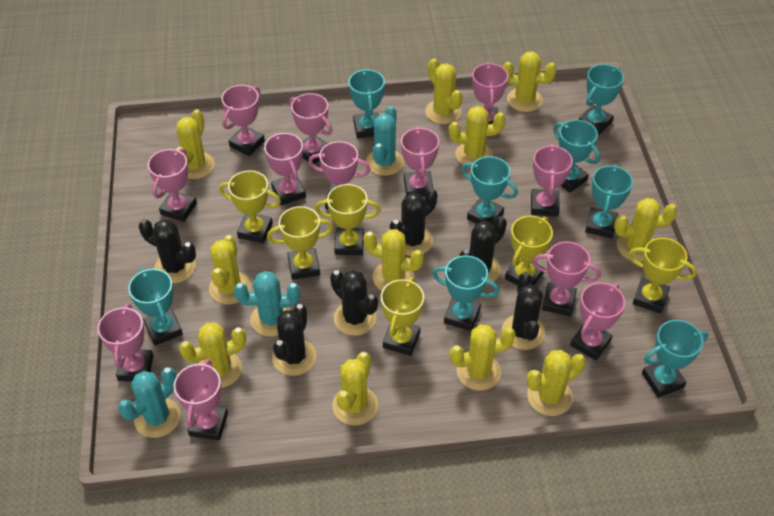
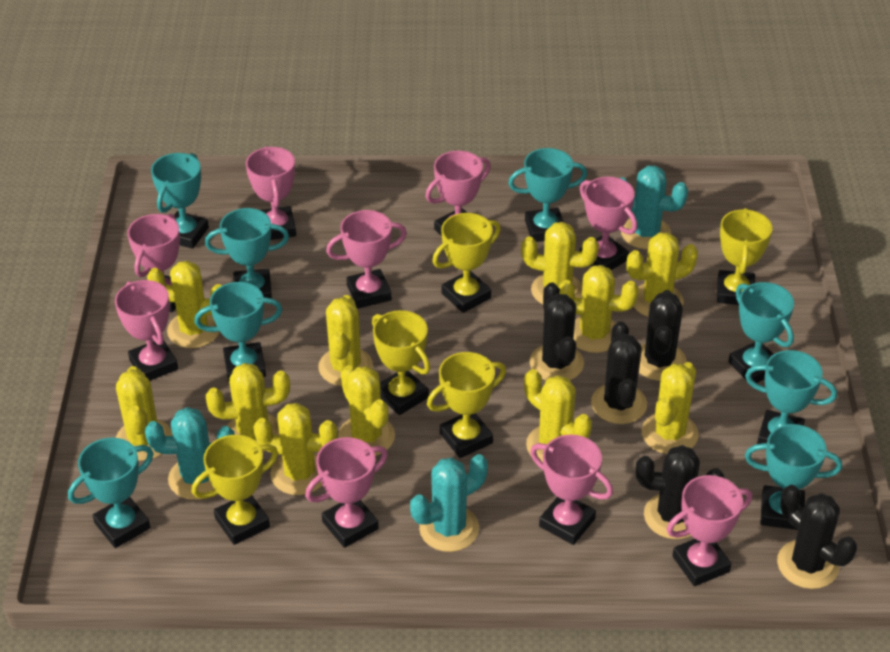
black cactus: [139,219,196,284] [272,304,316,376] [330,270,378,336] [390,188,437,256] [460,216,507,285] [502,272,545,350] = 6 -> [530,282,584,380] [591,321,647,424] [636,445,725,539] [639,290,687,381] [777,485,857,589] = 5
pink trophy: [97,303,153,381] [148,148,197,222] [174,359,228,440] [221,85,265,156] [264,133,306,206] [289,93,332,164] [308,141,371,210] [401,126,439,197] [472,62,508,124] [531,144,573,216] [532,241,601,316] [570,282,625,360] = 12 -> [115,280,178,381] [127,214,180,312] [246,146,296,240] [305,437,388,548] [326,210,407,308] [425,151,491,236] [530,435,613,545] [580,177,638,270] [667,475,752,586] = 9
yellow trophy: [219,170,281,243] [267,206,334,280] [315,184,381,255] [381,277,424,356] [505,216,553,285] [628,238,697,313] = 6 -> [191,435,278,545] [372,310,430,415] [427,352,506,458] [432,213,501,313] [717,208,773,305] = 5

